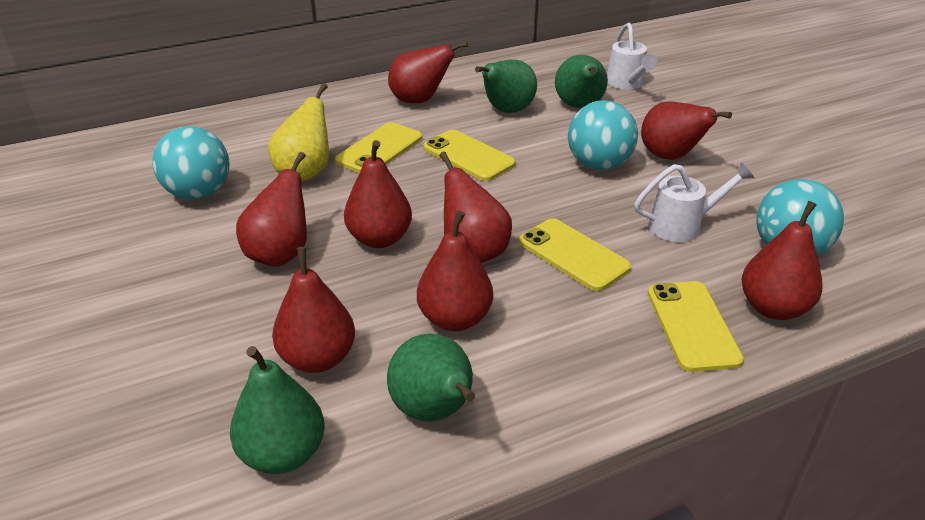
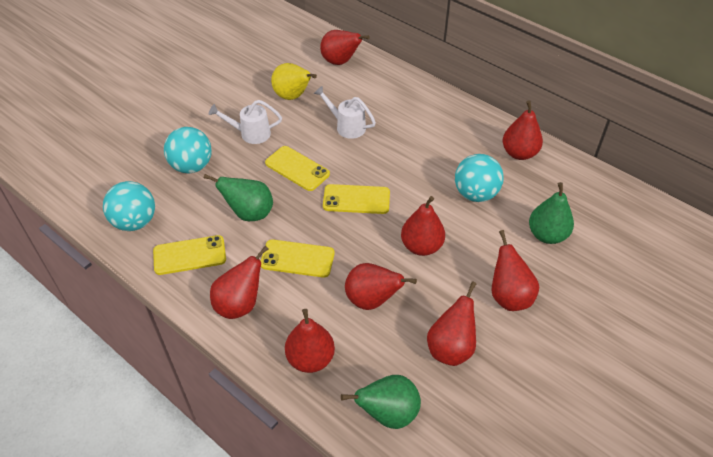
green pear: [230,346,325,474] [387,334,475,422] [475,59,537,113] [555,55,608,108] = 4 -> [204,174,273,221] [341,375,421,429] [529,182,574,244] = 3

